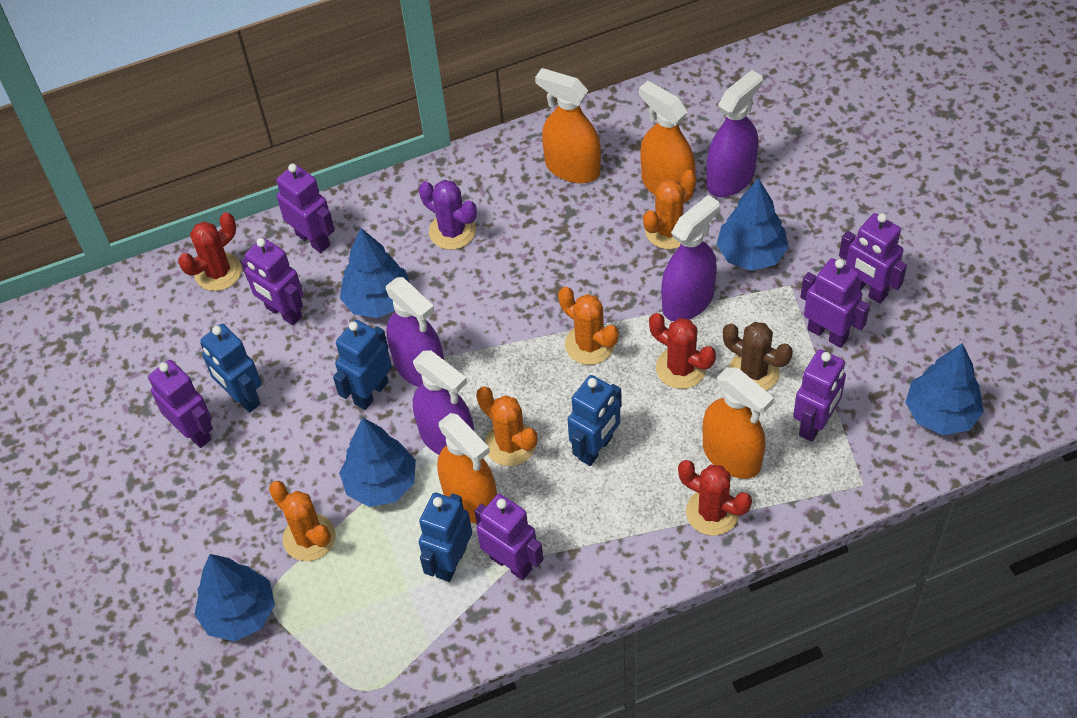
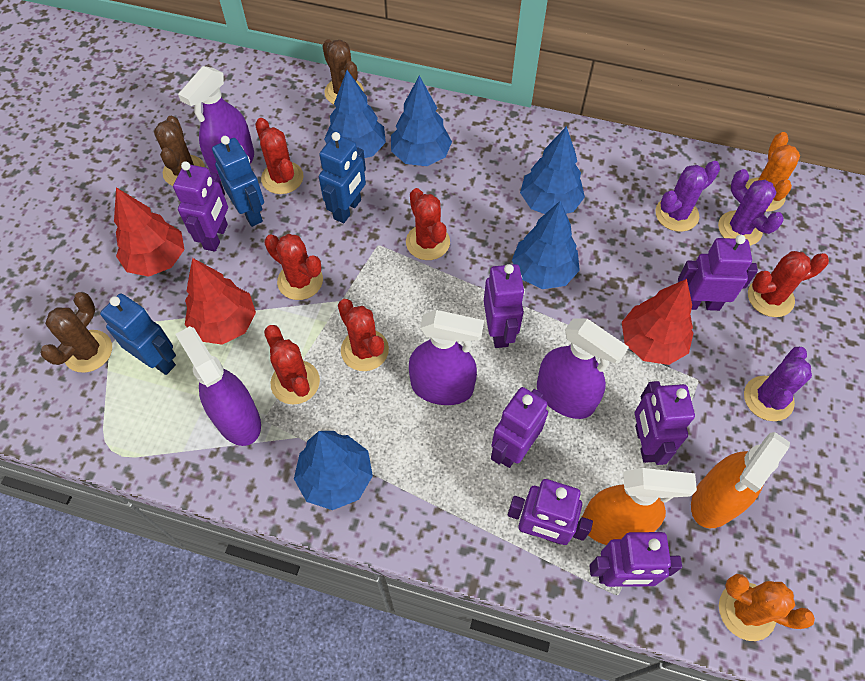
blue robot: [200,324,262,413] [333,319,392,410] [419,493,472,582] [568,375,622,466] = 4 -> [100,293,176,375] [212,136,264,227] [319,132,366,223] = 3
brown cactus: [723,322,793,391] = 1 -> [40,292,112,373] [154,116,205,186] [322,39,364,104] = 3
orange cactus: [269,481,336,561] [476,386,537,466] [558,287,619,365] [643,170,696,249] = 4 -> [719,574,815,641] [745,132,800,212] = 2
orange spray bottle: [437,413,497,524] [535,68,601,183] [639,81,696,202] [703,367,774,479] = 4 -> [582,468,697,545] [691,432,790,528] = 2
purple cactus: [419,180,477,250] = 1 -> [655,161,720,232] [718,169,784,246] [744,347,812,421] = 3
red cactus: [178,212,242,291] [649,313,716,389] [678,460,752,536] = 3 -> [255,118,304,194] [264,234,323,300] [264,325,320,405] [338,299,389,371] [406,188,450,260] [748,251,829,317] = 6
red tree: none = 0 -> [114,187,185,277] [185,258,256,345] [622,279,694,365] = 3

